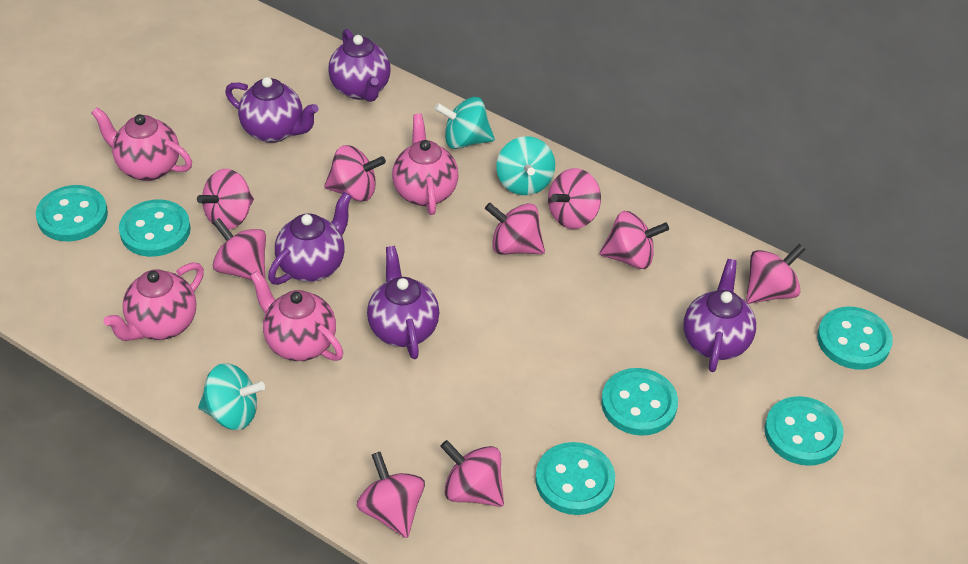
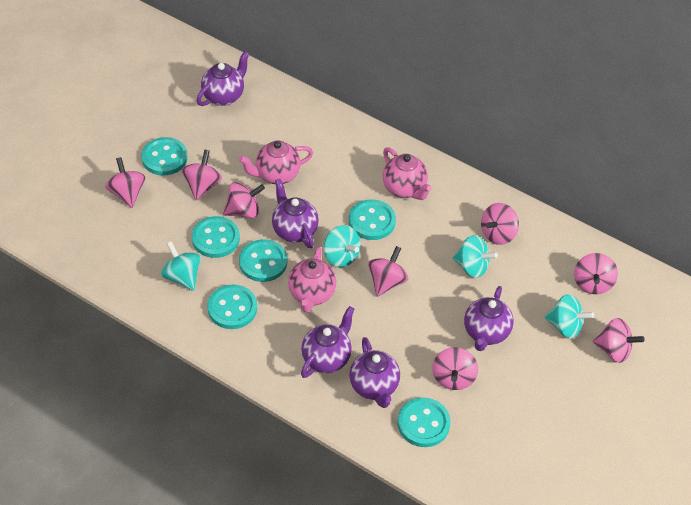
pink spinning top: [197,169,254,230] [213,218,266,280] [324,145,386,201] [357,452,425,538] [440,440,504,507] [485,203,545,255] [548,168,601,229] [600,211,669,269] [746,244,805,304] = 9 -> [105,157,145,208] [182,150,222,200] [223,182,265,218] [368,246,408,297] [432,347,478,390] [481,203,519,245] [574,253,618,294] [593,318,645,363] = 8
pink teapot: [91,107,192,181] [103,262,204,341] [250,271,343,361] [392,114,458,215] = 4 -> [239,140,313,184] [288,247,336,312] [383,147,432,200] = 3
turquoise spinning top: [198,363,265,430] [434,97,495,149] [496,136,555,195] = 3 -> [161,241,201,291] [324,225,361,267] [453,235,498,278] [545,294,594,338] = 4

